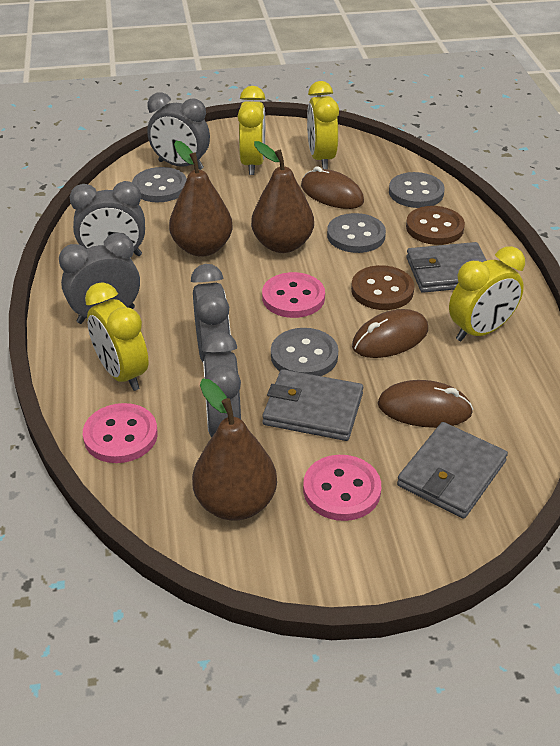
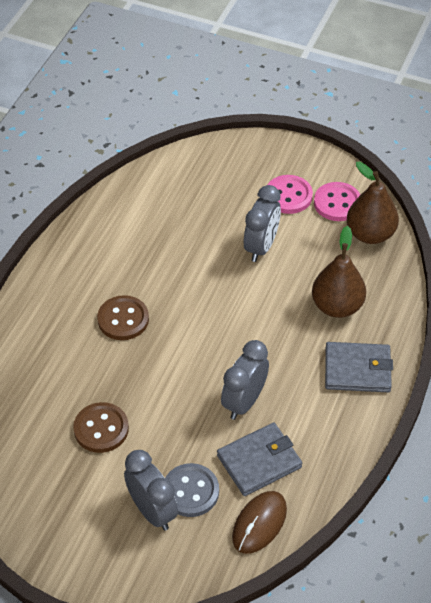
brown mouse: [301,166,364,209] [352,309,428,358] [378,380,473,428] = 3 -> [232,491,287,554] = 1
brown pear: [169,141,233,257] [192,379,277,520] [251,141,314,253] = 3 -> [312,226,366,318] [347,162,399,244] = 2
grey button: [132,167,187,202] [271,328,338,376] [327,213,386,253] [389,172,445,208] = 4 -> [165,463,219,517] = 1
grey clock: [59,233,140,324] [70,181,145,256] [147,92,210,170] [191,264,231,362] [202,331,241,438] = 5 -> [124,450,178,531] [221,340,269,420] [244,185,281,262] = 3
grey wallet: [262,369,363,441] [397,422,508,519] [406,242,487,293] = 3 -> [217,423,302,496] [325,342,393,392] = 2
pink button: [83,403,158,463] [262,272,325,318] [303,455,381,521] = 3 -> [267,175,313,214] [314,182,360,221] = 2
yellow clock: [85,282,149,391] [238,86,265,175] [307,81,339,169] [449,246,525,341] = 4 -> none = 0

